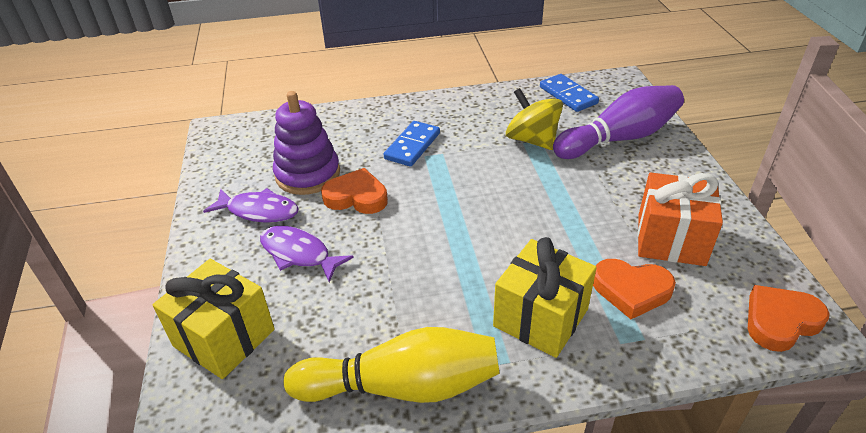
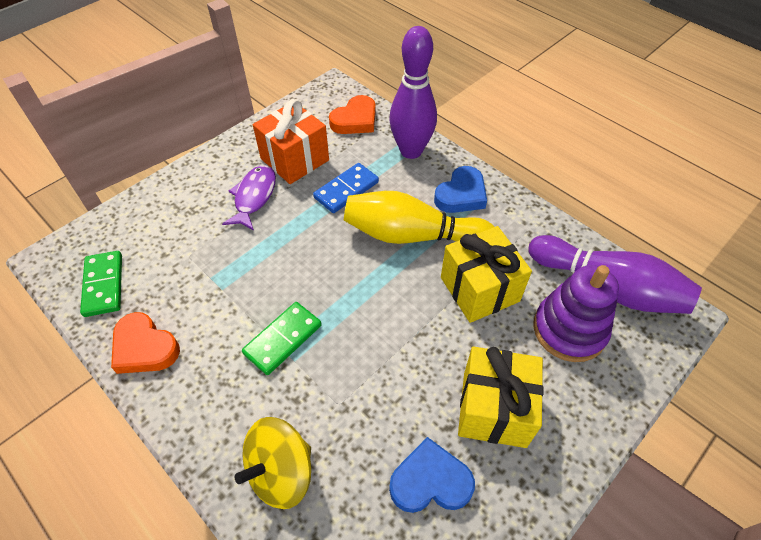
blue domino: [384,121,440,167] [540,74,599,112] = 2 -> [313,163,379,213] = 1
blue heart: none = 0 -> [389,437,475,513] [434,166,487,213] = 2
green domino: none = 0 -> [80,251,122,317] [242,302,322,375] = 2
orange heart: [321,168,388,214] [593,259,676,319] [748,285,829,352] = 3 -> [111,312,180,374] [329,95,376,134] = 2
purple bowling pin: [553,85,684,159] = 1 -> [389,26,437,159] [528,235,702,314] = 2
purple fish: [203,188,299,223] [260,226,354,282] = 2 -> [222,165,276,231] = 1

